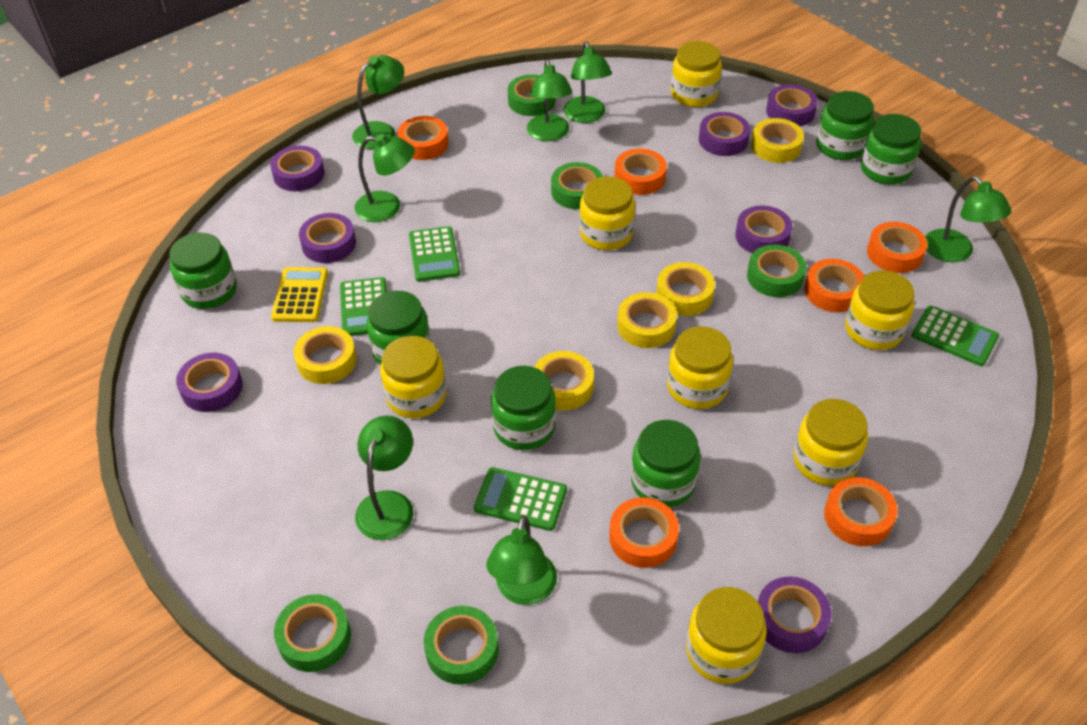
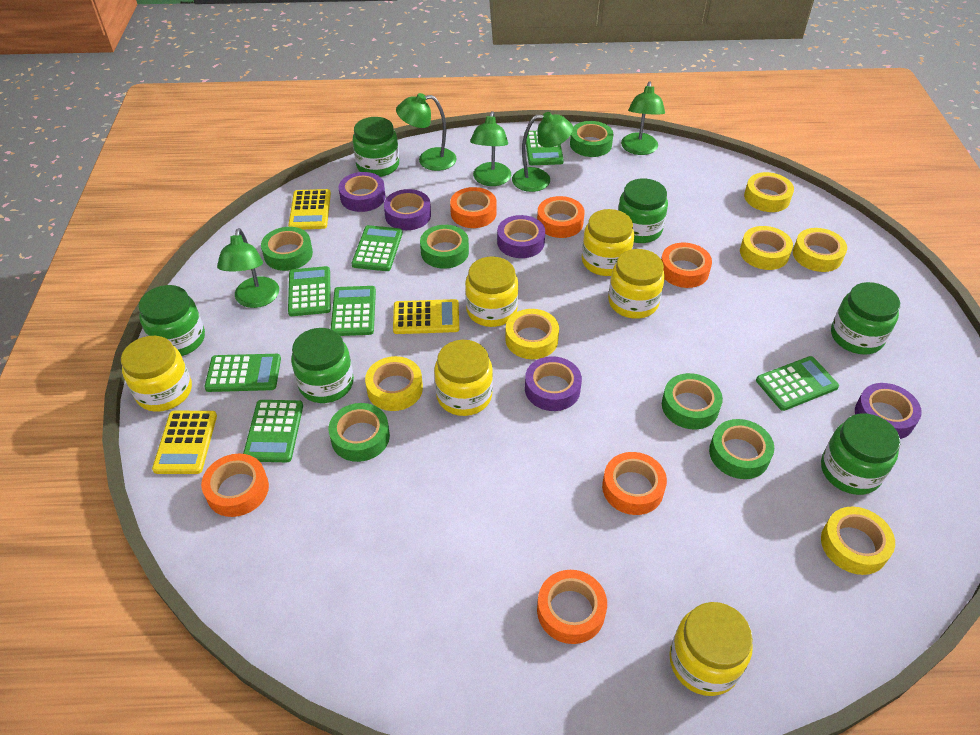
green calculator: [340,277,387,336] [409,226,460,282] [474,467,567,531] [912,305,999,366] = 4 -> [205,354,281,392] [243,400,303,462] [288,266,331,316] [331,286,376,336] [351,225,403,271] [526,131,564,165] [756,356,839,411] = 7
green lamp: [352,55,404,149] [354,134,415,222] [355,415,414,540] [486,515,557,605] [527,59,572,141] [564,42,612,123] [925,176,1011,262] = 7 -> [217,228,279,308] [396,93,457,171] [470,111,511,186] [512,112,573,192] [621,82,665,155] = 5
green tape: [274,594,351,672] [424,606,499,685] [508,74,556,116] [551,162,603,209] [747,245,806,297] = 5 -> [261,227,313,271] [329,403,390,462] [420,225,469,269] [570,121,613,157] [662,373,723,429] [709,419,774,479] = 6
purple tape: [176,353,243,412] [270,146,325,191] [299,213,356,263] [699,112,750,156] [735,205,793,253] [758,576,832,653] [766,84,818,127] = 7 -> [339,172,386,212] [384,189,431,230] [497,215,545,258] [525,356,582,411] [855,383,922,439] = 5
yellow calculator: [271,267,328,322] = 1 -> [152,411,217,474] [288,189,331,229] [393,299,459,334] = 3
yellow jar: [380,336,446,418] [579,176,635,250] [667,326,733,409] [671,41,722,107] [686,587,767,684] [794,399,868,486] [845,270,914,350] = 7 -> [121,336,192,412] [434,340,493,416] [465,257,518,327] [582,209,634,276] [608,249,665,319] [669,602,753,696] = 6
yellow tape: [294,326,357,384] [534,351,594,411] [617,292,677,348] [656,262,715,316] [751,118,804,163] = 5 -> [365,356,423,411] [505,309,559,359] [740,226,793,270] [744,172,794,212] [793,228,847,272] [821,506,895,575] = 6

